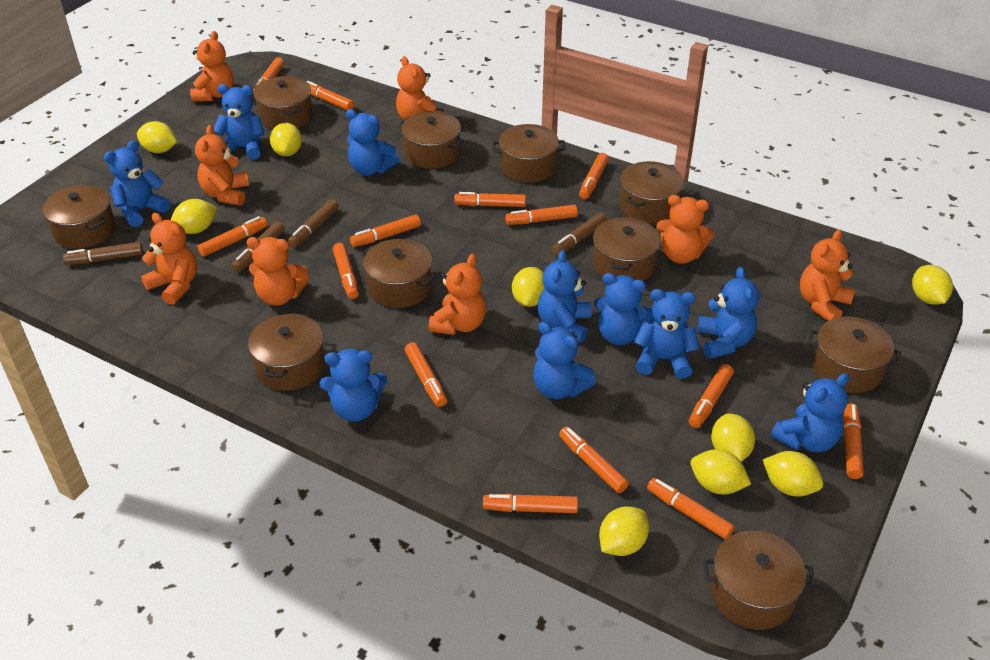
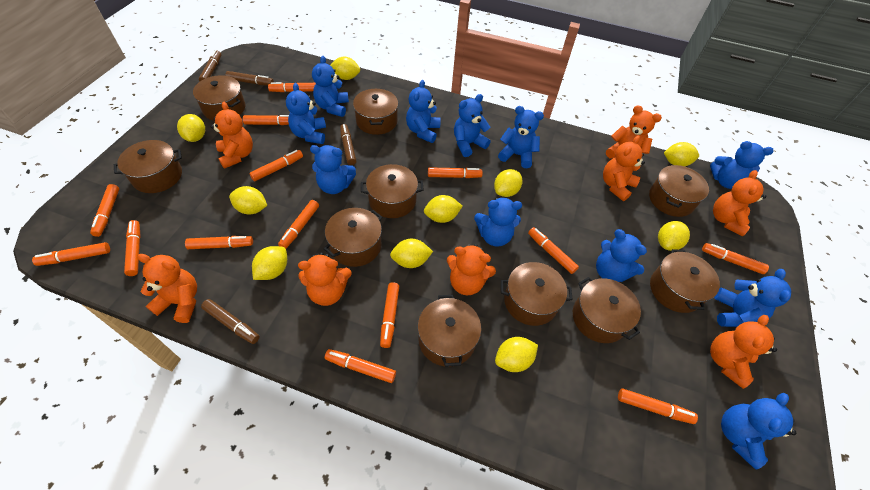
blue teddy bear: [103,140,170,227] [214,84,264,160] [320,349,387,422] [346,109,399,176] [533,322,596,399] [538,250,591,343] [594,273,653,345] [634,289,699,379] [697,267,759,359] [771,373,849,452] = 10 -> [286,83,326,144] [310,145,356,194] [312,56,349,117] [406,80,440,143] [454,94,491,157] [474,197,522,247] [498,106,544,168] [596,229,647,282] [710,141,773,189] [714,269,791,327] [721,393,796,469] = 11
yellow lemon: [137,121,177,153] [171,199,217,234] [270,123,302,156] [512,267,545,307] [599,507,649,556] [691,449,751,494] [711,414,755,462] [763,451,823,496] [912,265,953,305] = 9 -> [177,114,205,142] [229,186,267,215] [252,246,287,280] [330,57,360,80] [390,239,433,268] [424,195,463,223] [494,169,522,197] [495,337,538,372] [658,221,690,251] [664,142,699,166] = 10

